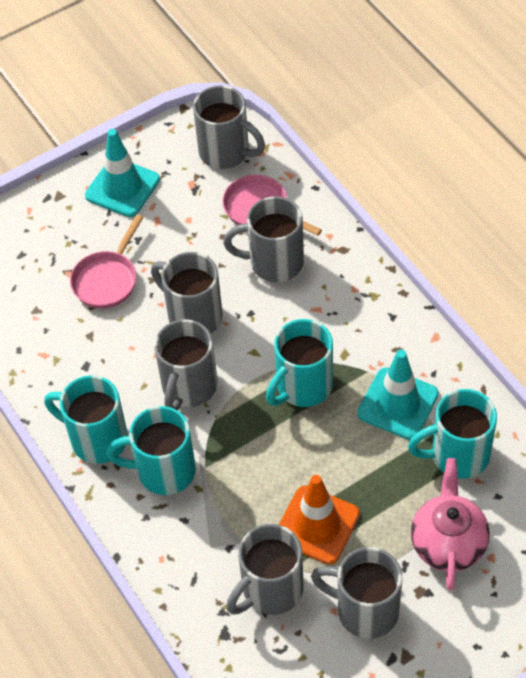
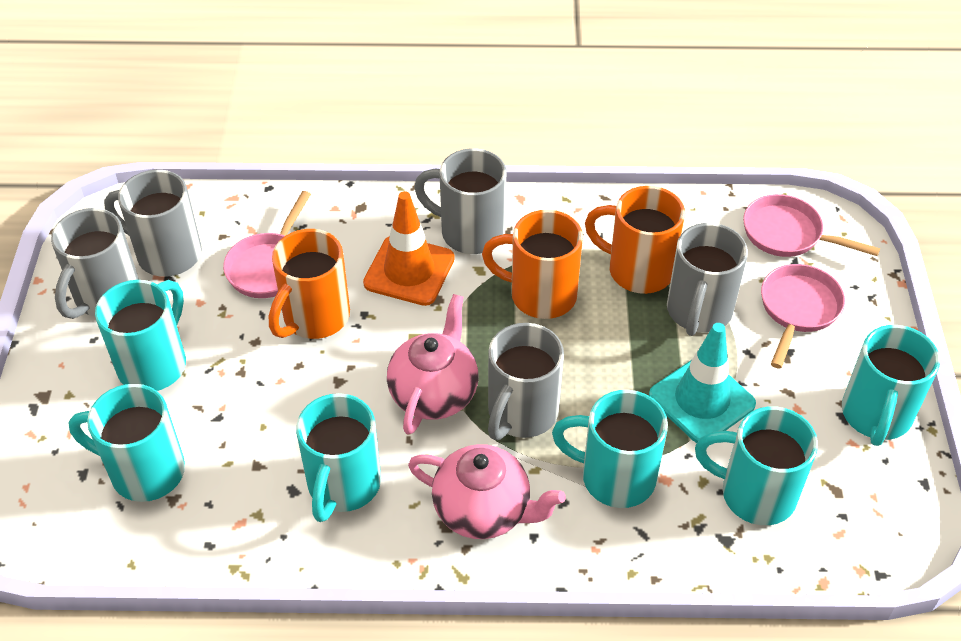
grey mug: [151,252,223,334] [154,319,217,410] [193,85,265,169] [223,196,304,282] [226,524,304,615] [311,547,402,639] = 6 -> [51,208,139,319] [104,170,202,277] [414,148,506,254] [488,323,564,440] [667,223,748,336] = 5
orange mug: none = 0 -> [269,229,350,339] [482,210,583,319] [585,186,685,294] = 3
pink pan: [70,214,144,309] [222,175,322,236] = 2 -> [223,191,311,298] [743,194,880,257] [761,264,845,369] = 3
pink teapot: [411,458,490,590] = 1 -> [387,294,478,435] [408,444,566,539] = 2
turquoise mug: [44,375,128,464] [106,406,196,495] [266,319,333,407] [408,389,497,479] = 4 -> [68,384,185,502] [95,280,186,391] [296,393,381,522] [552,390,668,508] [695,406,818,525] [842,325,940,446] = 6
turquoise traffic cone: [85,129,160,217] [357,350,439,440] = 2 -> [649,323,756,443] = 1

